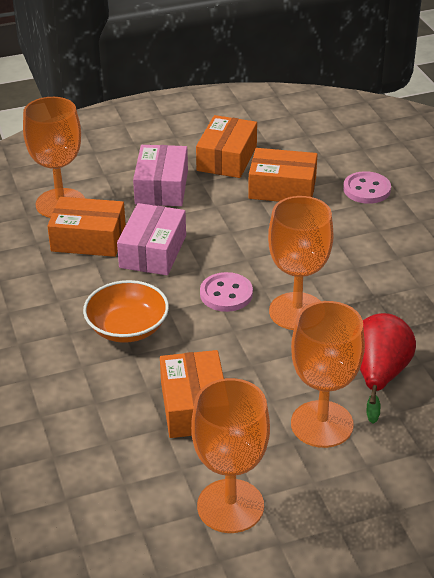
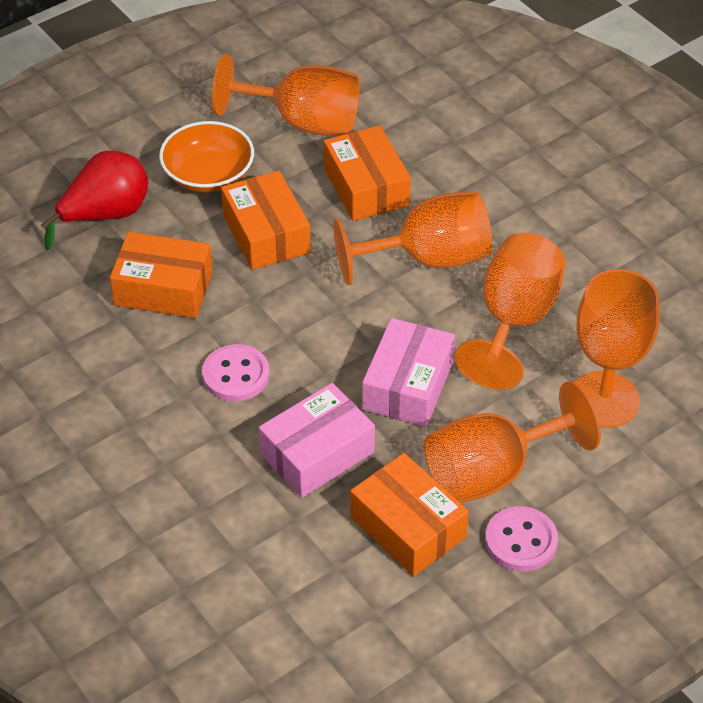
orange goblet: [23,97,85,218] [191,378,270,533] [268,196,334,330] [291,301,365,448] = 4 -> [212,54,360,136] [333,191,492,285] [424,381,601,503] [455,233,566,390] [575,269,660,428] = 5

